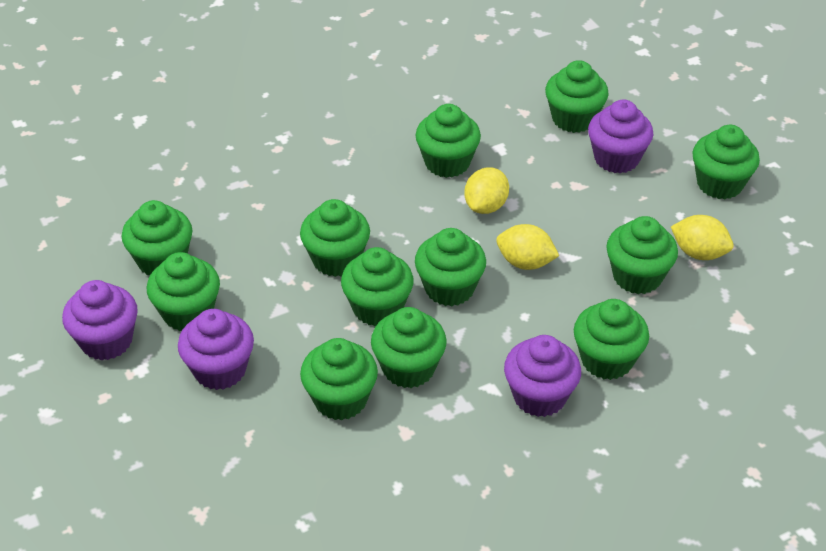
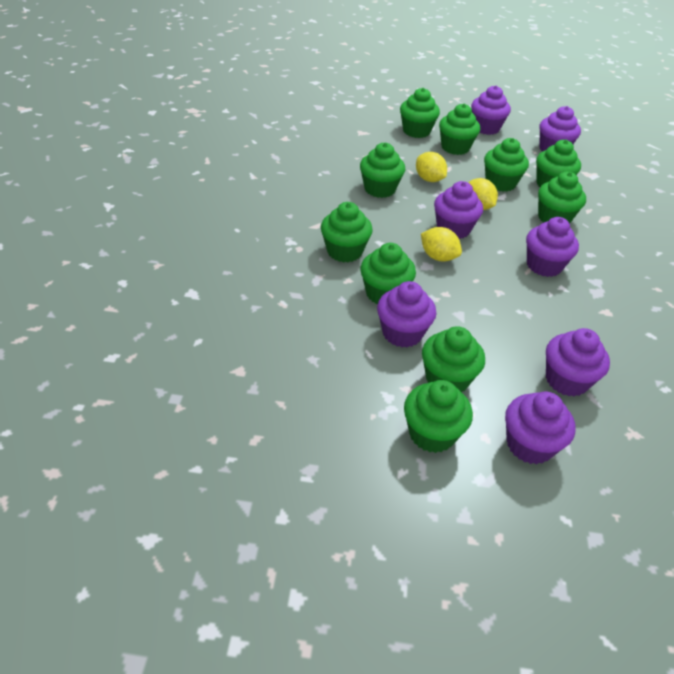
green cupcake: [122,200,193,275] [147,252,220,331] [300,199,370,277] [300,338,378,420] [341,247,414,326] [371,307,447,388] [415,228,486,306] [416,104,481,178] [545,60,609,133] [574,299,649,380] [606,216,678,294] [692,125,760,199] = 12 -> [321,202,373,262] [360,142,405,198] [360,243,416,304] [400,88,440,138] [404,380,473,453] [422,326,485,392] [439,104,480,155] [484,138,529,192] [536,140,581,187] [538,172,586,223] = 10
purple cupcake: [62,280,138,361] [178,309,254,390] [504,335,581,417] [588,100,653,174] = 4 -> [377,281,436,348] [434,181,483,239] [471,85,511,135] [505,391,575,464] [526,217,579,277] [540,106,581,151] [546,328,610,397] = 7

